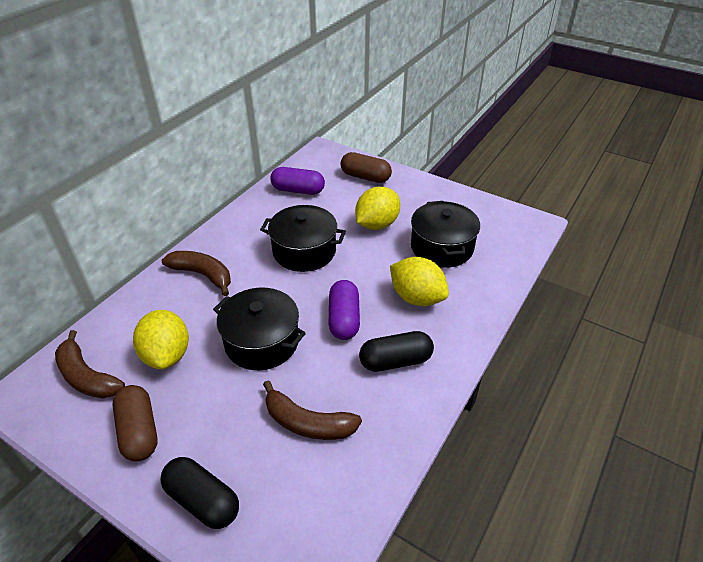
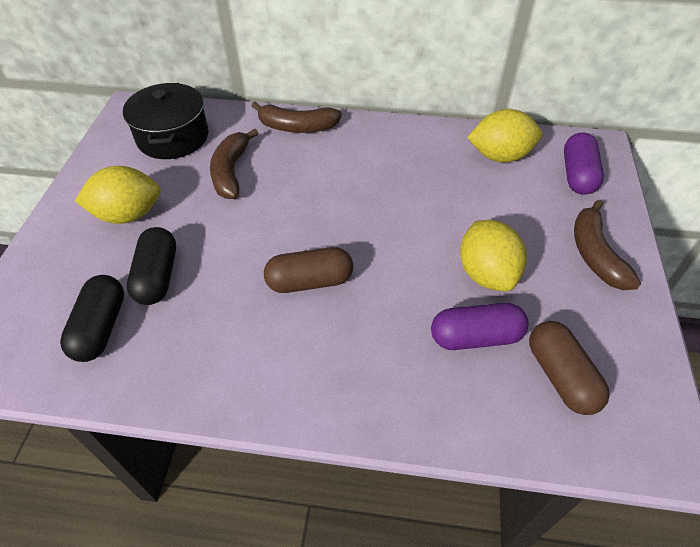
black pot: [213,288,306,370] [260,205,346,272] [411,201,480,268] = 3 -> [123,83,209,159] = 1

